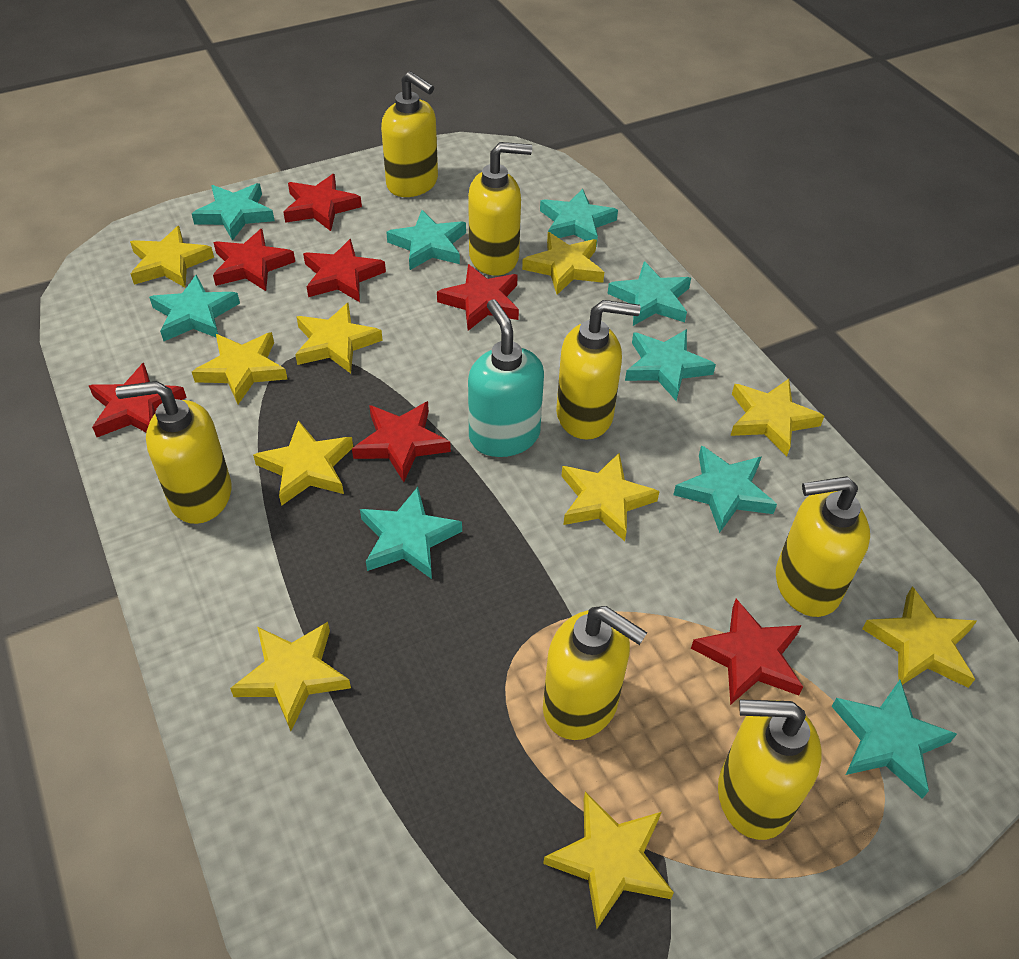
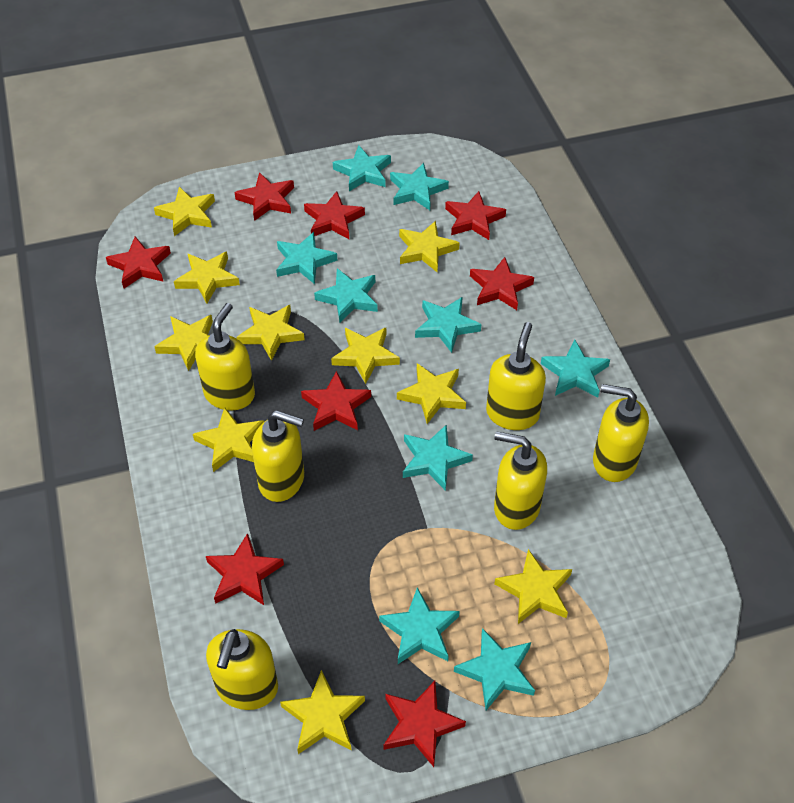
red star: [89,363,187,437] [213,229,295,291] [283,174,362,231] [303,239,386,302] [352,401,451,482] [437,264,519,331] [691,599,803,705] = 7 -> [106,236,171,288] [206,533,284,605] [234,172,294,221] [301,371,371,431] [304,191,365,239] [384,681,466,767] [445,191,506,240] [470,257,534,310] = 8
turquoise soap dispenser: [468,299,544,457] = 1 -> none = 0
yellow soap dispenser: [116,381,232,524] [381,71,438,197] [468,142,532,276] [543,606,647,740] [556,300,640,440] [718,699,822,840] [776,476,870,617] = 7 -> [195,303,255,410] [206,629,278,710] [252,410,304,502] [486,322,546,430] [494,431,547,530] [593,384,649,482] = 6

